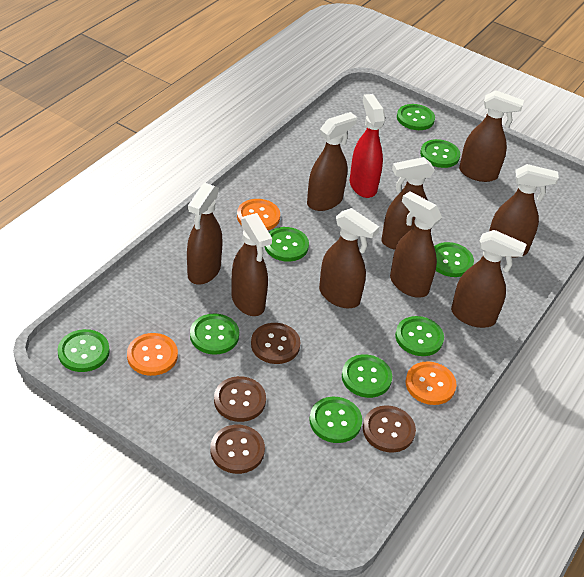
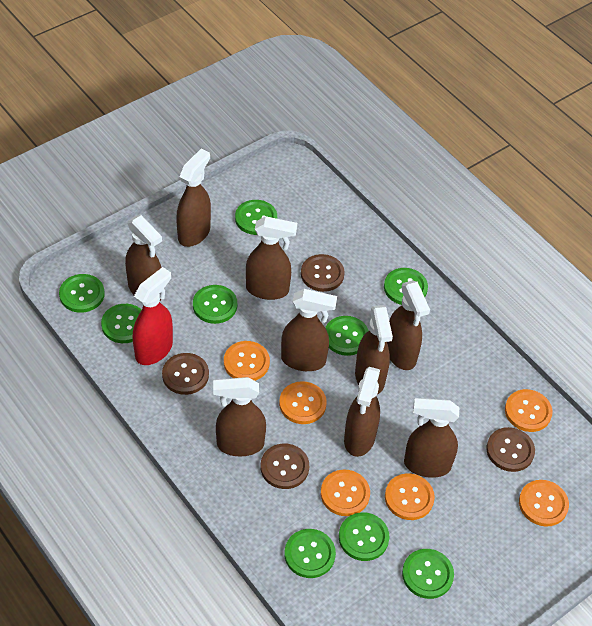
orange button: [127,333,178,376] [237,199,280,230] [406,361,457,405] = 3 -> [224,341,270,381] [279,381,327,424] [321,470,370,516] [385,474,435,520] [505,389,553,432] [519,480,569,526] = 6

